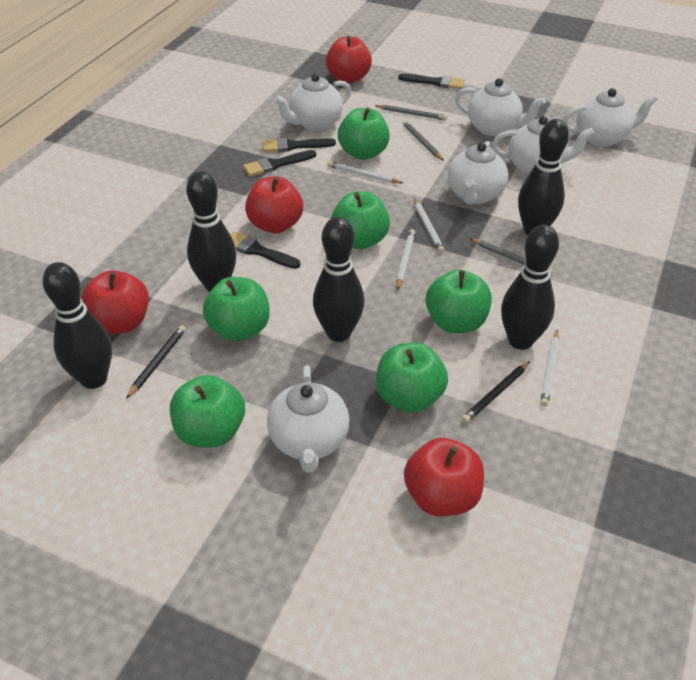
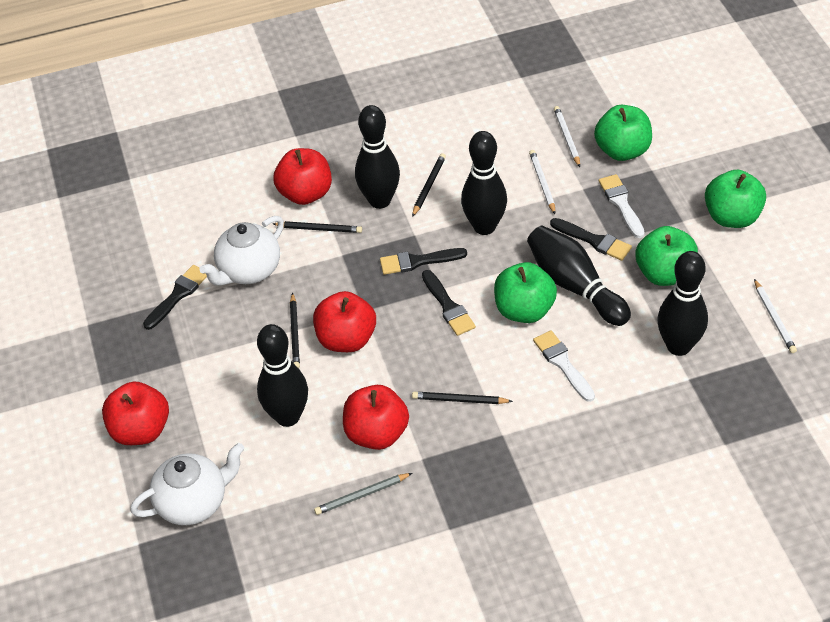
black pencil: [126,325,186,399] [462,361,530,423] = 2 -> [273,221,362,233] [290,293,300,369] [412,153,446,217] [412,392,513,404] = 4
green apple: [170,375,245,447] [203,277,270,341] [331,191,390,250] [338,107,390,160] [376,342,448,412] [426,269,492,333] = 6 -> [494,262,557,323] [594,105,652,161] [635,226,698,286] [705,170,766,228] = 4
grey pencil: [376,105,447,120] [403,121,444,161] [469,238,553,275] = 3 -> [314,473,412,515] = 1
white brush: none = 0 -> [533,330,595,402] [599,174,645,238] = 2
white pencil: [328,161,403,183] [396,229,415,290] [414,198,445,253] [540,330,559,407] = 4 -> [529,150,555,214] [554,106,580,167] [754,279,797,353] = 3
white teapot: [267,365,349,473] [274,73,351,131] [448,141,508,204] [455,78,546,136] [492,116,594,175] [563,88,658,147] = 6 -> [130,443,244,525] [199,216,284,286] = 2

